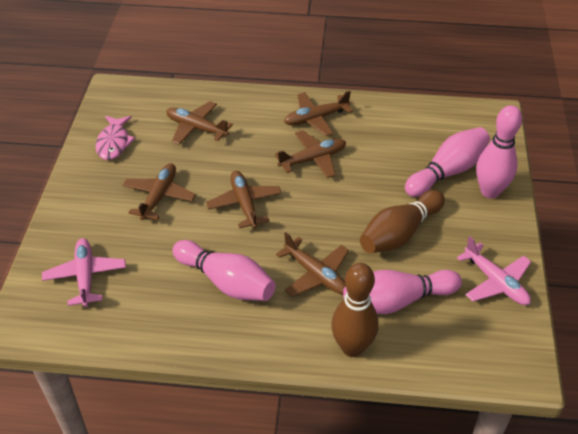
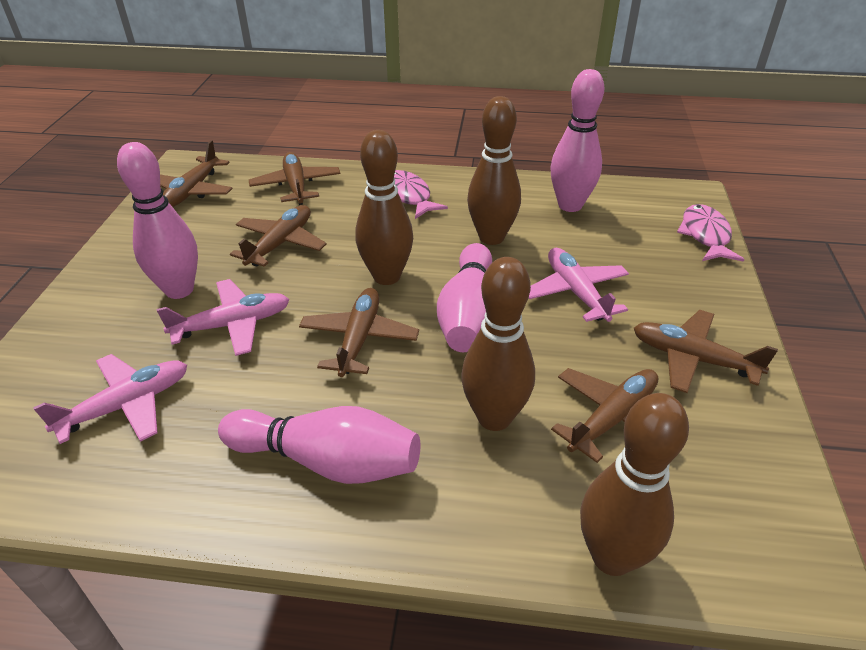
brown bowling pin: [331,263,378,357] [360,190,445,253] = 2 -> [356,130,413,285] [461,257,535,431] [467,96,521,245] [580,393,689,576] = 4
pink fish: [96,116,136,160] = 1 -> [394,170,448,219] [677,204,745,262] = 2
pink plane: [42,238,126,307] [457,236,531,305] = 2 -> [33,354,187,444] [157,279,290,356] [529,248,629,322] = 3

